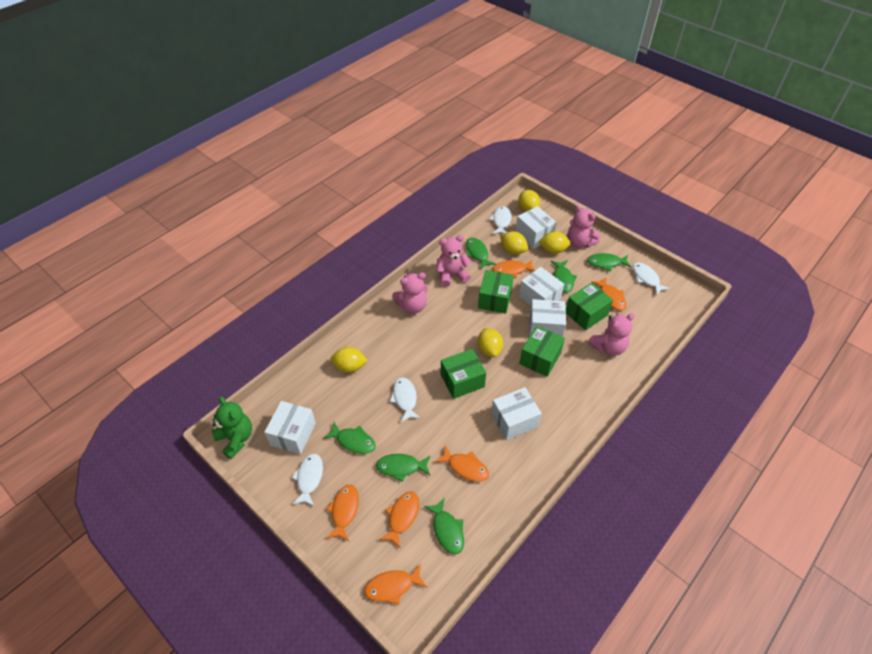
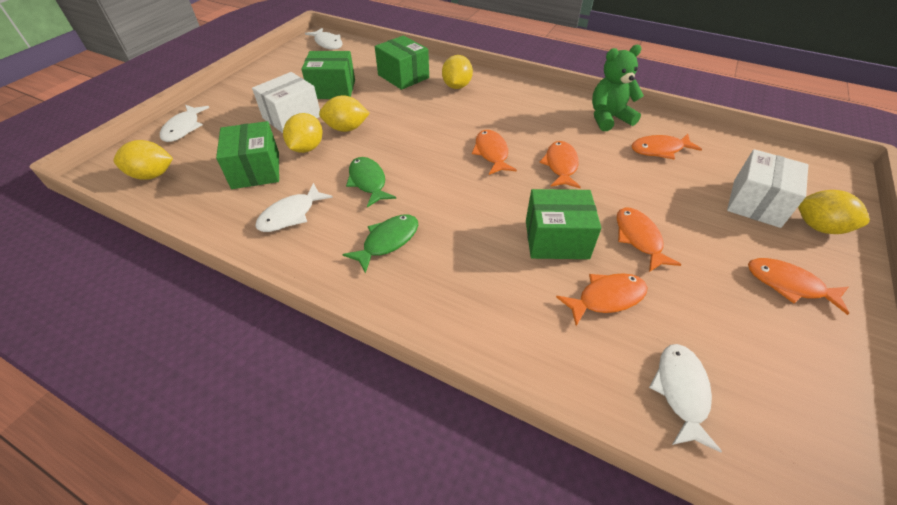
green fish: [323,422,376,454] [376,454,430,482] [424,498,464,554] [466,238,496,269] [551,260,577,293] [587,253,631,271] = 6 -> [342,215,418,273] [346,157,396,207] = 2
pink teddy bear: [392,272,428,313] [436,235,471,287] [567,205,600,248] [588,313,635,356] = 4 -> none = 0
white box: [264,401,316,454] [491,387,542,440] [515,206,557,249] [519,267,564,305] [529,299,566,337] = 5 -> [252,72,320,133] [727,149,808,228] = 2

